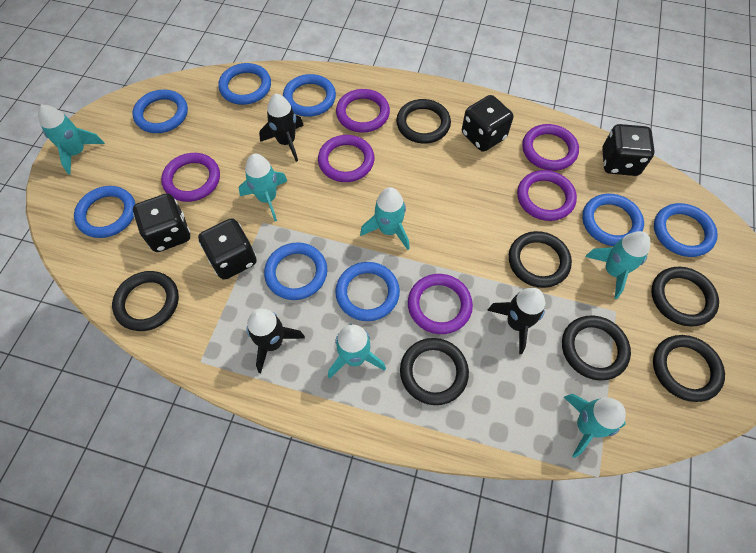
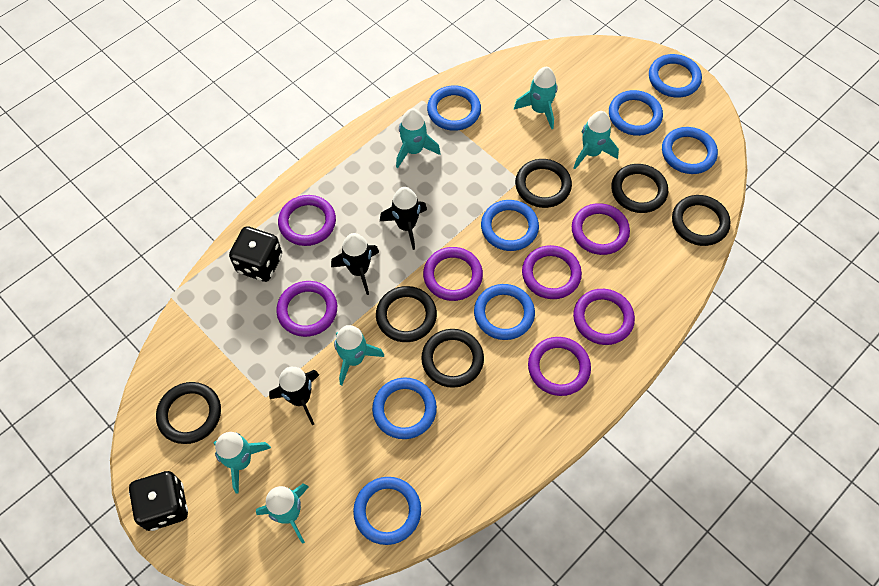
black dice: [133,193,190,252] [198,218,257,280] [462,95,513,152] [602,124,655,176] = 4 -> [129,471,188,531] [229,226,282,282] = 2
black ring: [112,271,179,331] [396,99,451,144] [400,338,469,405] [509,231,572,288] [562,315,631,380] [651,267,719,327] [653,335,725,402] = 7 -> [156,382,221,444] [376,286,437,342] [421,329,484,388] [515,159,572,208] [611,164,668,213] [672,195,731,246] = 6
purple ring: [161,153,220,202] [318,135,375,182] [336,89,390,132] [408,274,473,334] [517,170,577,221] [522,124,579,171] = 6 -> [276,281,337,337] [278,195,336,246] [423,247,483,301] [522,245,582,299] [528,337,591,396] [572,203,630,255] [573,289,635,345] = 7

